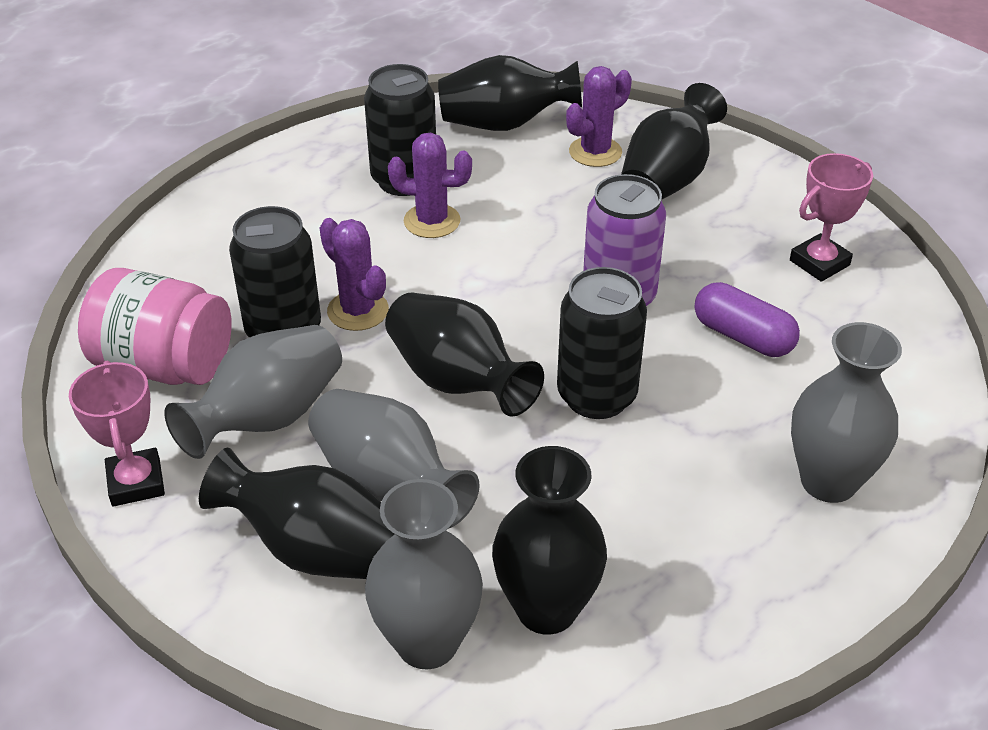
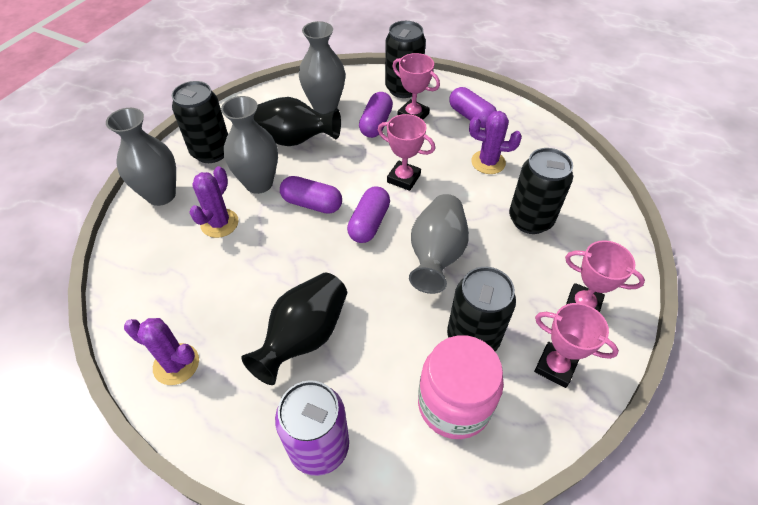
black can: [229,206,321,338] [364,64,436,196] [557,267,647,419] = 3 -> [172,81,228,163] [385,21,426,98] [447,267,516,351] [509,148,573,234] = 4
black vase: [199,448,395,579] [385,292,544,417] [438,55,582,131] [492,446,607,635] [621,83,727,199] = 5 -> [241,272,347,385] [253,97,341,146] = 2
pink trophy: [69,360,165,507] [790,153,873,282] = 2 -> [378,114,435,191] [392,53,440,120] [534,303,619,388] [565,240,645,312] = 4
purple capsule: [695,282,800,357] = 1 -> [280,176,342,214] [347,186,390,243] [359,92,393,138] [449,87,497,128] = 4

